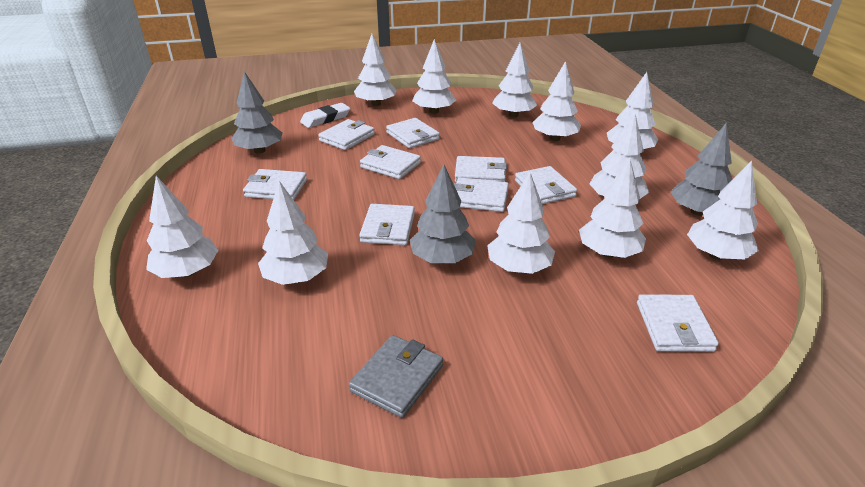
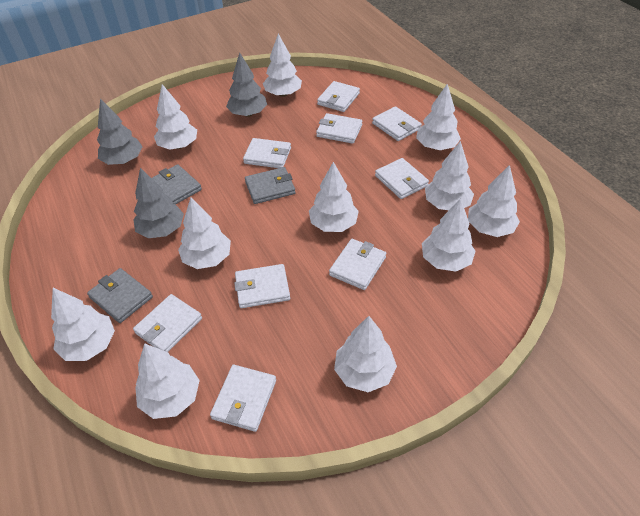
grey wallet: [349,335,443,418] = 1 -> [87,268,153,323] [152,164,202,204] [245,167,296,204] = 3
white eraser: [300,103,350,128] = 1 -> none = 0

